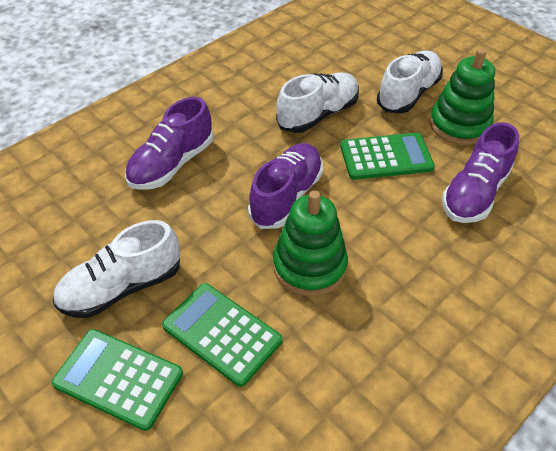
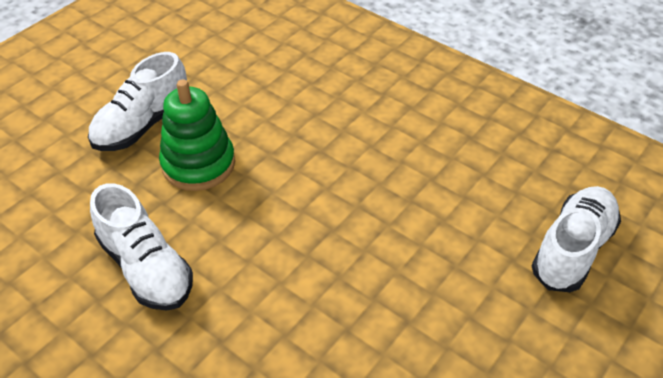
green calculator: [52,329,183,431] [162,283,282,387] [340,133,435,180] = 3 -> none = 0
green stacking toy: [273,190,348,296] [430,48,495,145] = 2 -> [159,79,235,191] = 1
purple shoe: [125,97,214,190] [248,143,323,229] [442,122,519,223] = 3 -> none = 0

